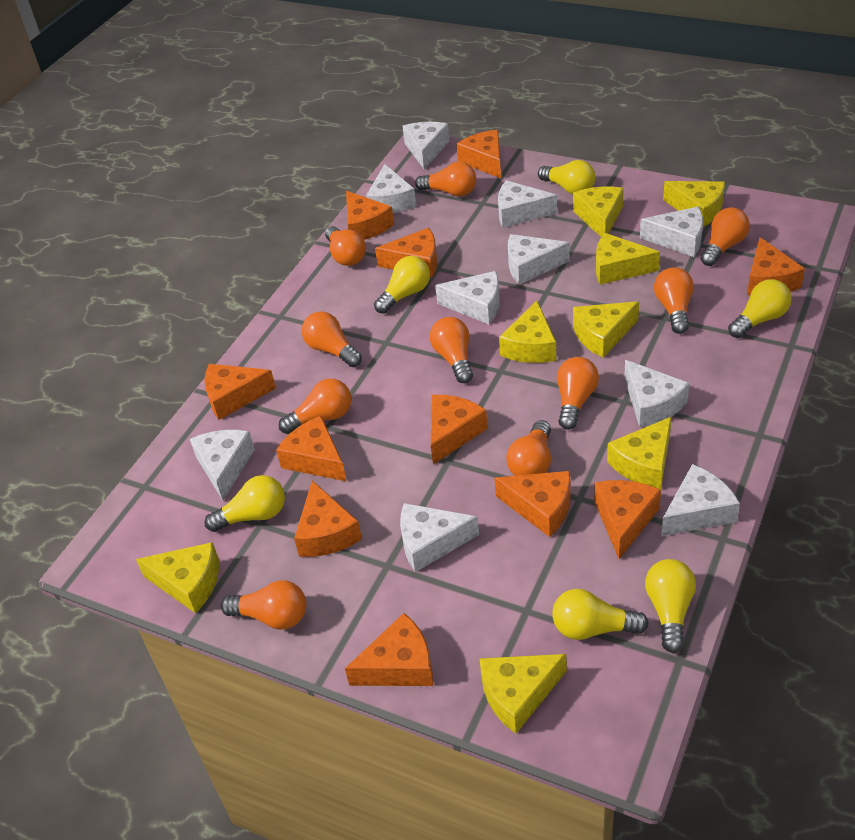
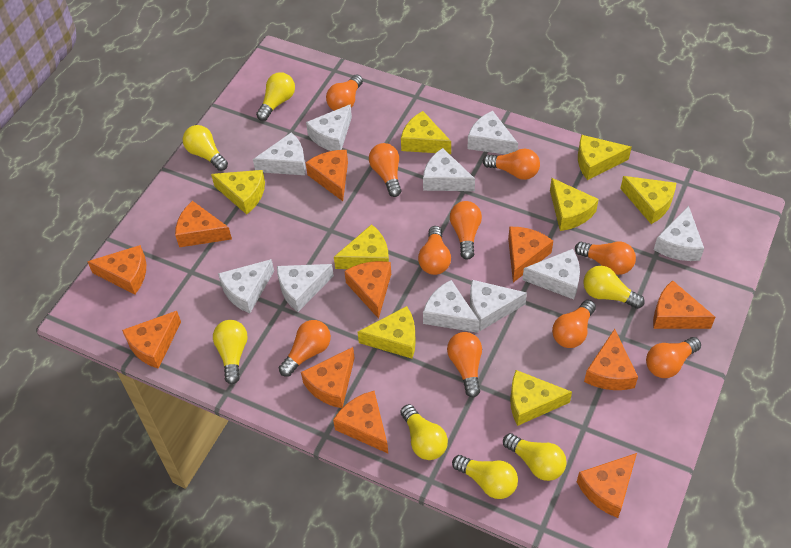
yellow light bulb: [204,475,285,532] [374,256,430,314] [538,160,596,195] [552,589,649,640] [645,559,696,653] [728,279,792,338] = 6 -> [183,125,228,171] [213,320,248,384] [256,72,295,121] [401,404,448,460] [452,455,518,499] [503,433,567,481] [583,266,645,309] = 7

